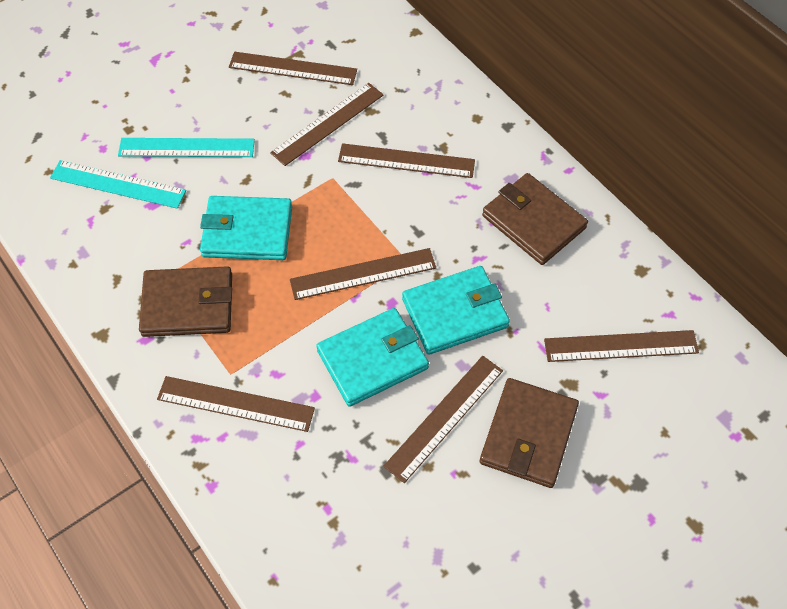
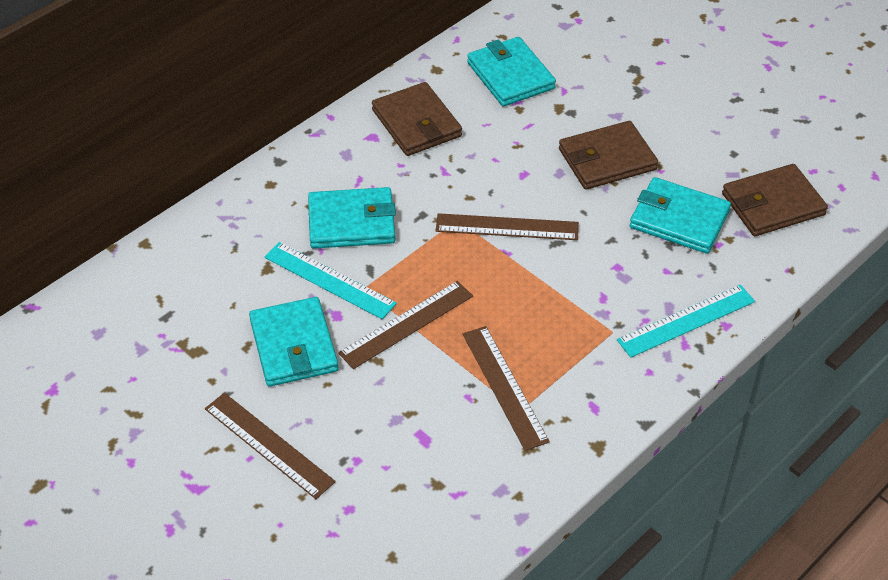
brown ruler: [157,376,315,432] [229,52,357,85] [270,83,384,166] [290,248,436,300] [338,143,475,178] [384,356,503,483] [544,330,699,362] = 7 -> [205,393,336,499] [338,281,473,369] [436,213,579,240] [463,326,550,451] = 4
turquoise wallet: [200,196,292,260] [316,308,429,407] [402,266,510,355] = 3 -> [249,297,339,387] [308,187,396,249] [467,37,556,106] [630,177,731,254] = 4

